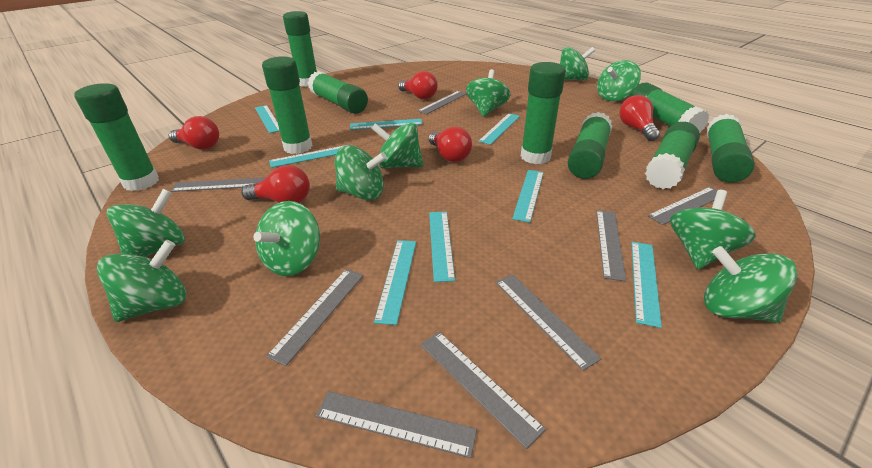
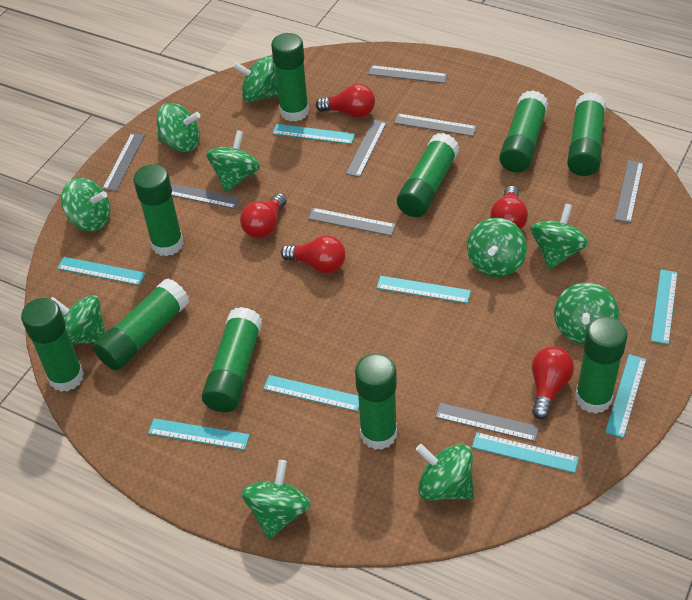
green glue stick: [74,83,159,191] [262,56,313,154] [283,11,317,87] [308,71,368,114] [521,62,566,164] [568,112,612,179] [630,82,709,133] [645,122,700,189] [707,114,755,183] = 9 -> [21,298,84,392] [93,279,189,370] [133,164,184,256] [202,307,262,412] [271,33,309,122] [355,354,397,450] [397,133,459,217] [499,90,548,173] [567,92,606,176] [575,317,628,414] = 10

